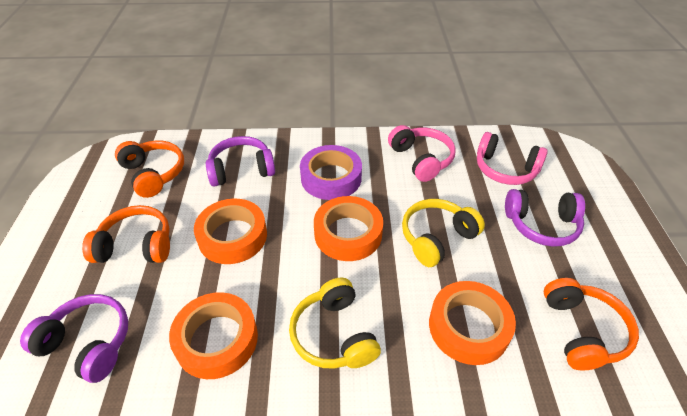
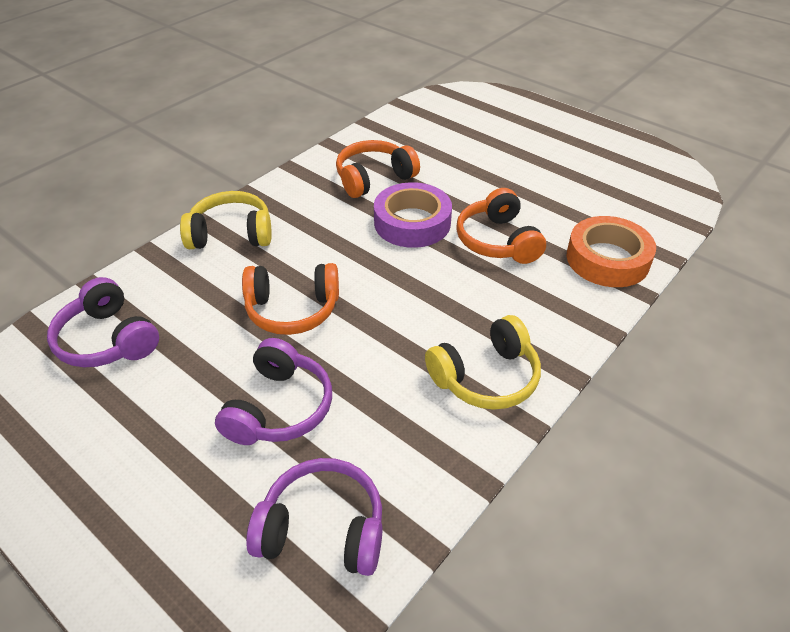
orange tape: [169,292,258,379] [194,199,267,264] [314,196,383,261] [429,281,516,365] = 4 -> [567,216,656,287] = 1
pink headphones: [388,125,456,182] [477,132,548,185] = 2 -> none = 0

